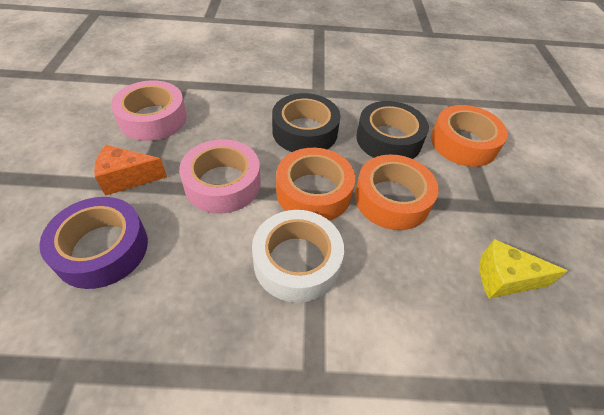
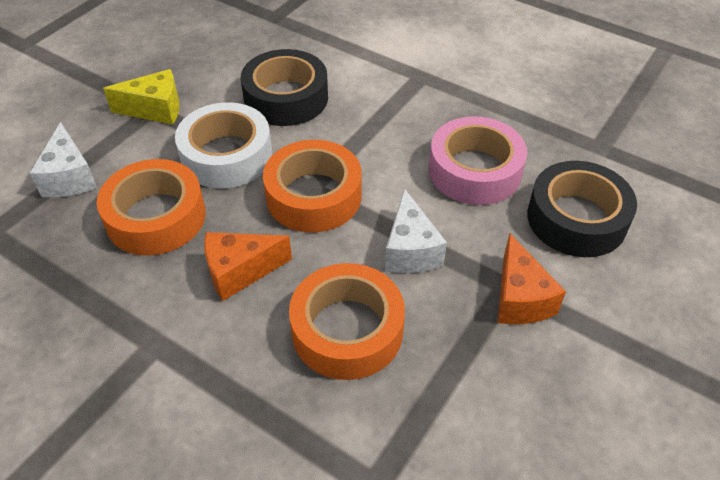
orange cheese: [94,145,167,196] = 1 -> [204,232,292,301] [497,233,566,324] = 2
pink tape: [111,80,187,141] [179,139,261,214] = 2 -> [429,116,527,205] = 1
purple tape: [39,197,148,289] = 1 -> none = 0
white cheese: none = 0 -> [30,122,97,197] [385,188,447,273] = 2

